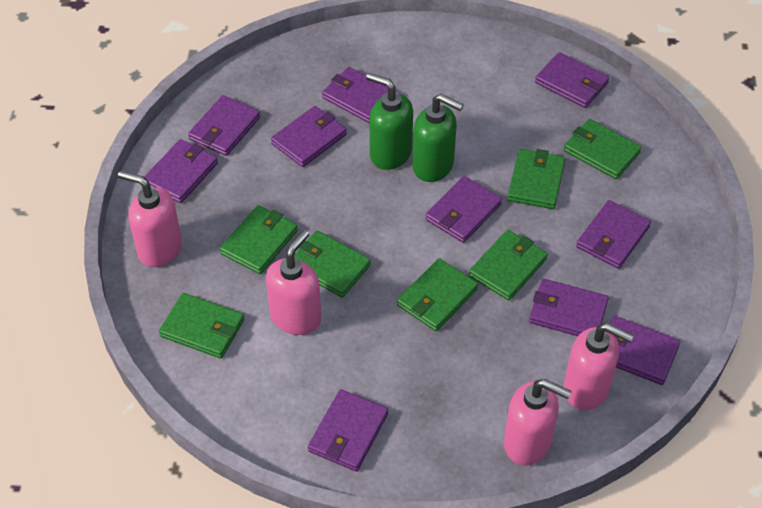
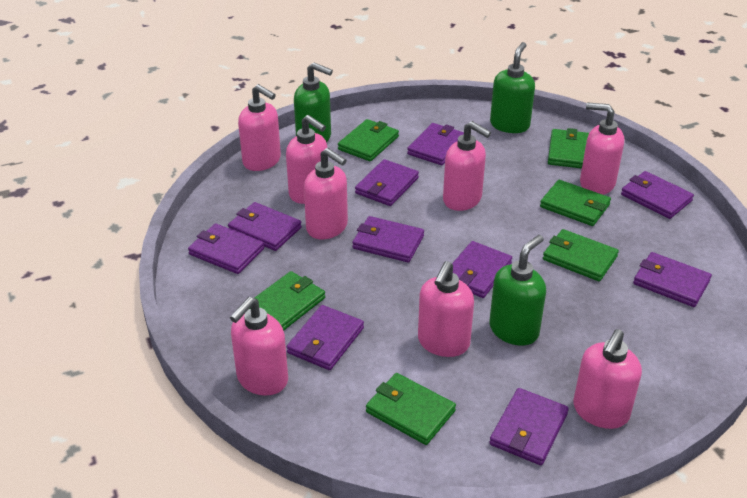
green soap dispenser: [366,73,413,170] [413,94,464,182] = 2 -> [294,63,333,142] [489,235,546,345] [490,42,535,133] = 3
green wallet: [159,293,244,358] [220,205,298,274] [294,231,371,298] [397,258,478,331] [469,230,548,301] [507,149,565,209] [564,119,642,179] = 7 -> [248,271,325,331] [338,119,399,161] [366,373,456,445] [540,180,611,226] [543,229,619,281] [548,128,589,169] = 6
pink soap dispenser: [118,171,182,267] [266,230,322,335] [504,379,572,465] [564,323,634,410] = 4 -> [230,297,288,396] [238,84,281,171] [286,115,328,204] [304,148,348,239] [418,261,474,357] [443,121,491,211] [573,329,642,429] [580,103,624,195] = 8

